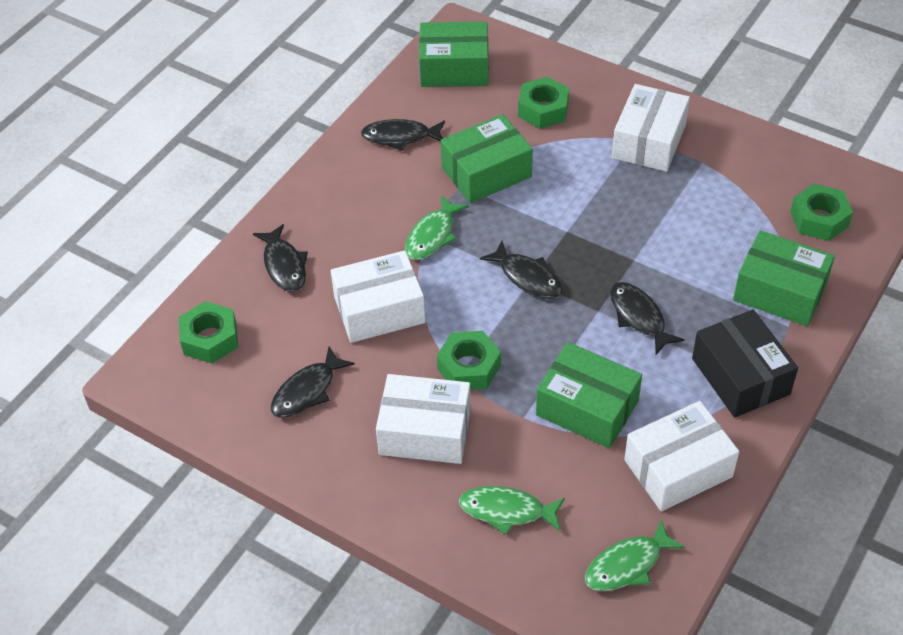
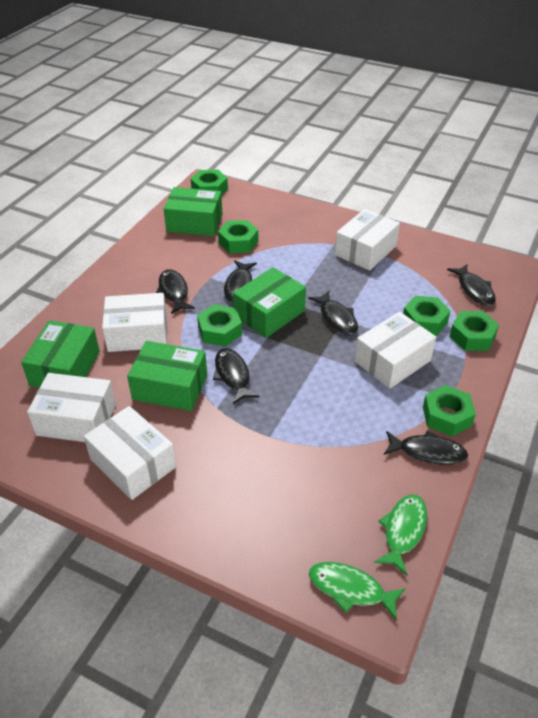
black box: [692,309,798,418] = 1 -> none = 0
black fish: [253,224,308,292] [271,347,354,418] [361,119,445,151] [480,241,562,299] [610,282,684,355] = 5 -> [156,270,195,314] [213,348,259,404] [224,260,257,302] [308,291,358,335] [384,430,468,465] [447,264,496,306] = 6
green fish: [405,195,469,260] [459,486,565,535] [585,520,685,591] = 3 -> [309,562,406,621] [374,494,427,575] = 2
green nut: [179,301,238,364] [437,331,501,390] [518,77,569,128] [790,184,853,241] = 4 -> [191,169,228,196] [197,304,242,346] [218,220,258,253] [403,296,451,336] [423,385,476,436] [449,311,499,351] = 6
white box: [331,250,425,343] [376,374,471,464] [612,84,690,172] [624,401,739,511] = 4 -> [27,373,116,442] [84,406,176,500] [102,293,167,352] [335,209,400,271] [355,312,436,389] = 5

